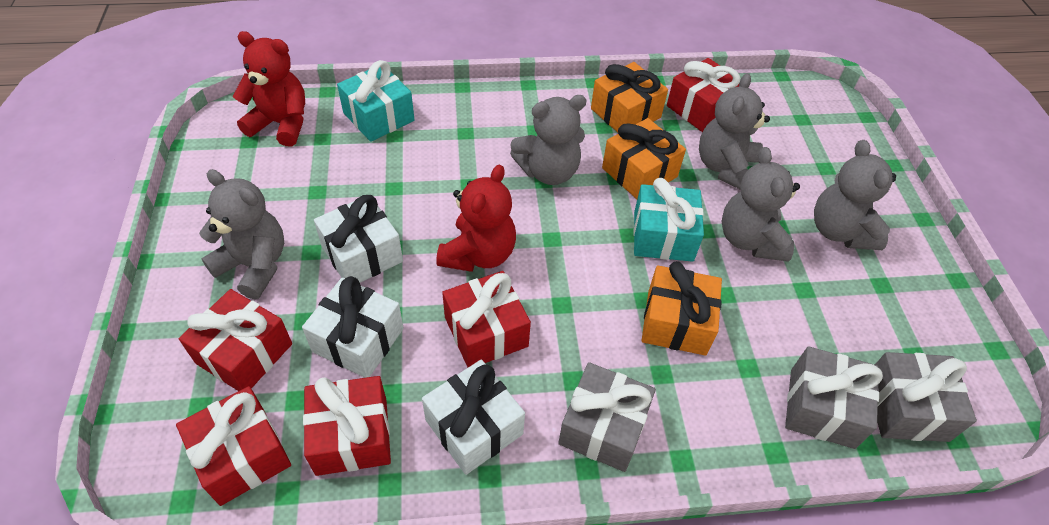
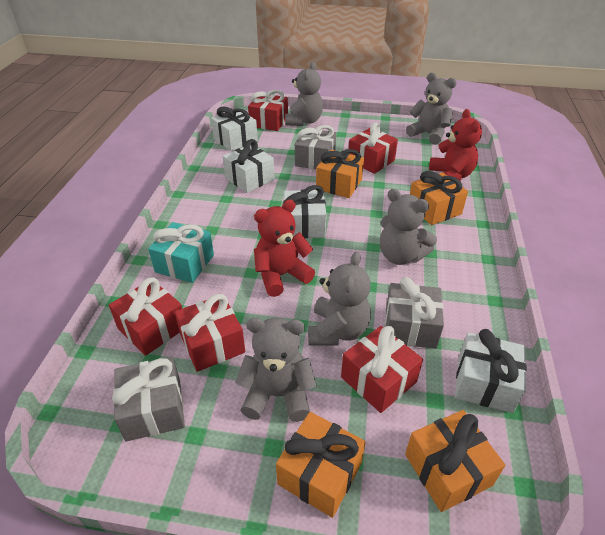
orange gift: [591,62,668,132] [602,118,686,199] [641,261,722,356] = 3 -> [276,412,366,518] [316,149,364,198] [405,410,505,512] [410,171,468,225] = 4
turquoise gift: [337,60,415,142] [633,178,704,262] = 2 -> [148,222,214,283] = 1
white gift: [302,276,404,378] [314,195,403,283] [422,360,525,475] = 3 -> [211,107,258,151] [223,139,274,193] [283,185,326,238] [455,329,526,413] = 4

